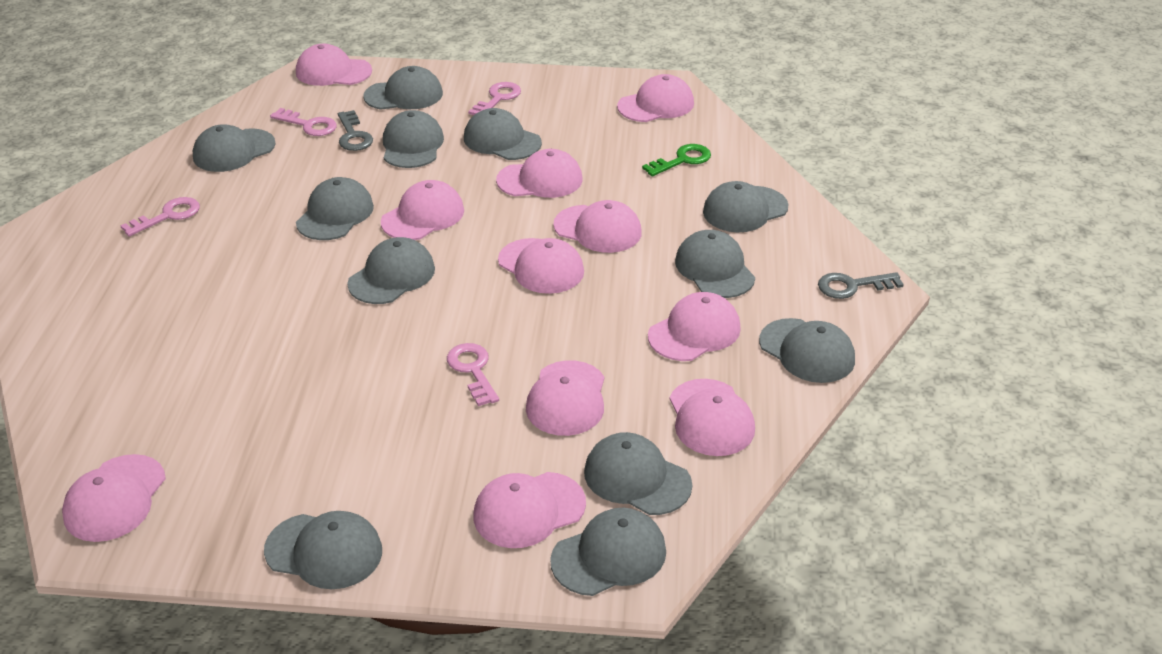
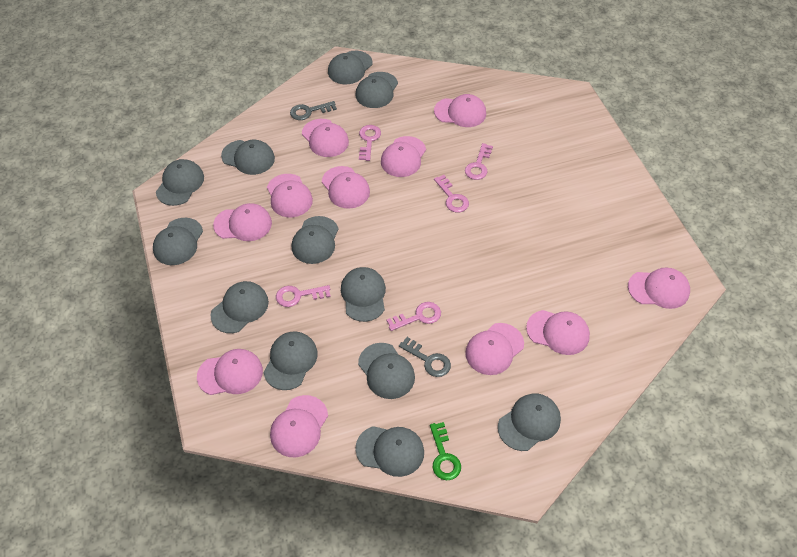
pink key: [120,197,200,236] [270,108,337,136] [447,343,499,406] [468,82,521,115] = 4 -> [276,285,331,307] [359,125,381,161] [387,302,441,331] [434,175,469,213] [465,143,493,180] = 5

